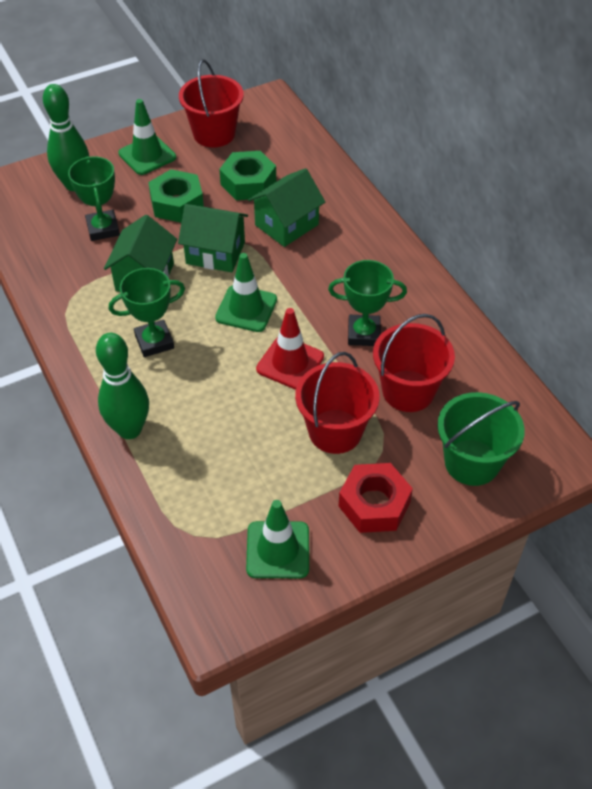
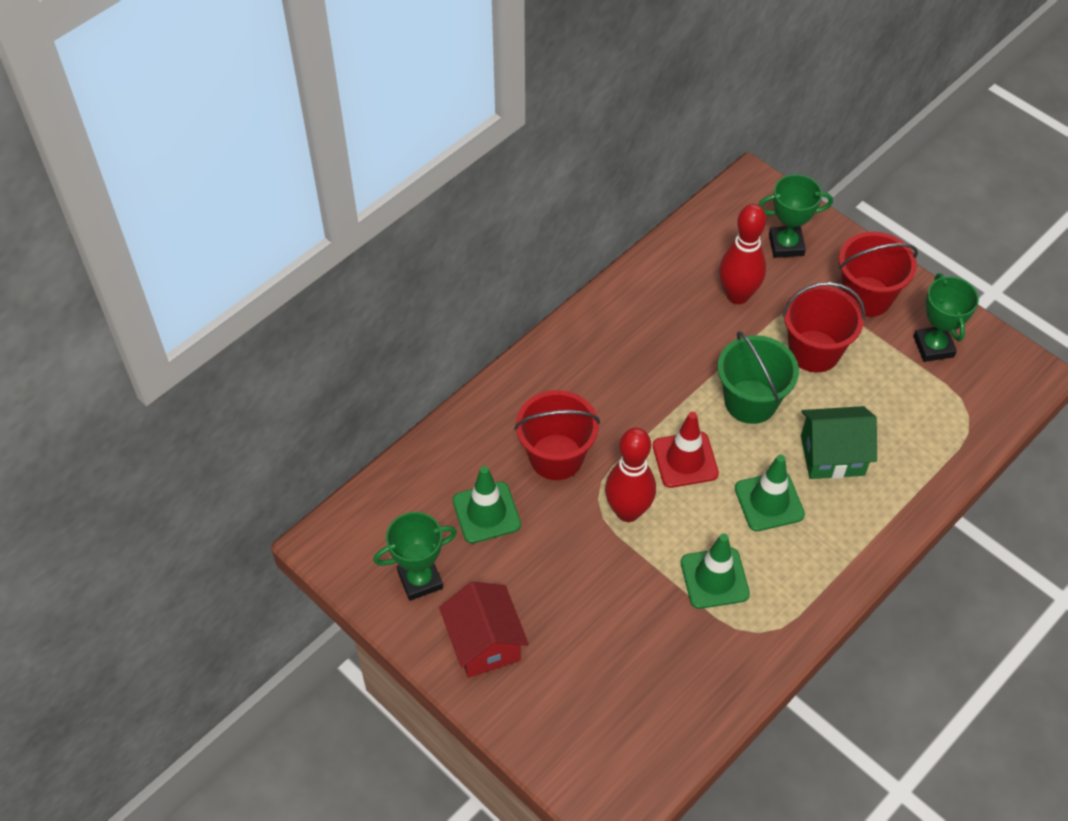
green bowling pin: [43,84,89,191] [96,333,149,439] = 2 -> none = 0
green house: [104,215,177,292] [178,204,248,272] [248,168,325,247] = 3 -> [801,406,877,479] = 1
green nut: [148,169,204,223] [219,151,276,200] = 2 -> none = 0
red bowling pin: none = 0 -> [605,428,656,522] [719,204,766,304] = 2
red house: none = 0 -> [439,581,529,678] = 1
red nut: [339,463,413,533] = 1 -> none = 0

